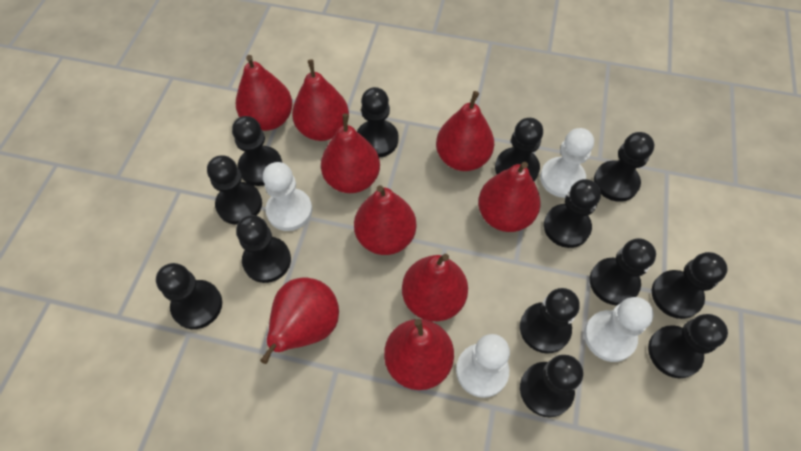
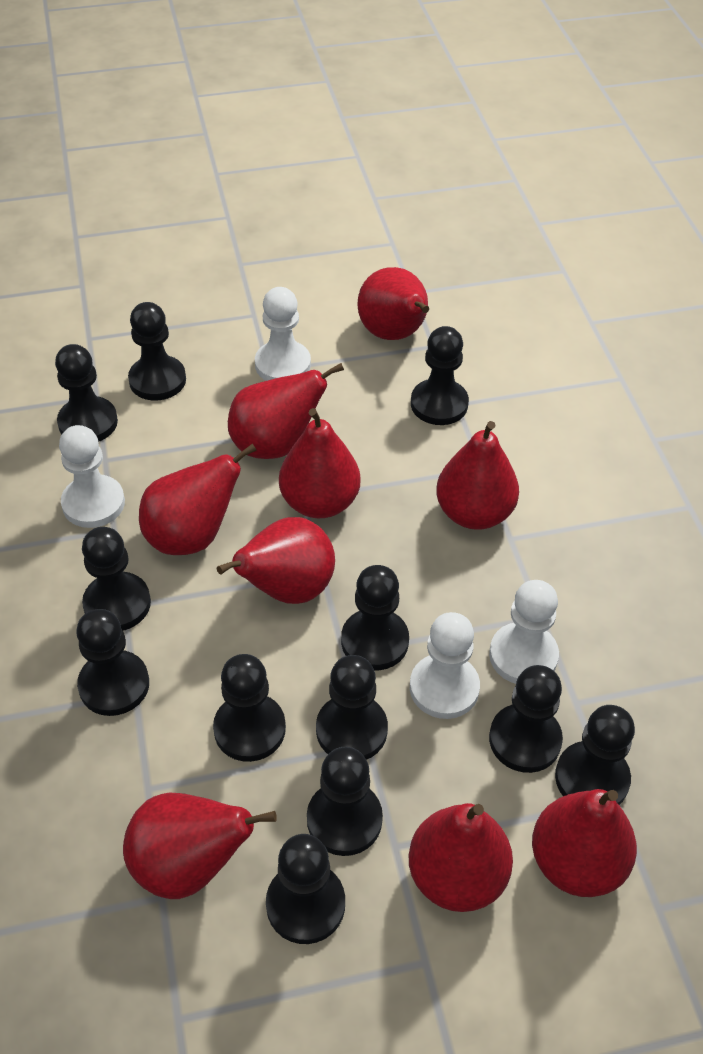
black pawn: [156,263,222,329] [207,155,262,225] [232,116,282,186] [236,215,291,283] [357,87,399,158] [495,118,543,181] [520,288,580,354] [520,355,583,417] [544,179,601,248] [590,238,656,305] [594,132,654,202] [648,314,728,378] [652,252,728,319] = 13 -> [55,344,118,442] [76,609,149,716] [82,527,151,631] [128,302,186,400] [213,654,286,762] [266,834,345,944] [307,747,383,856] [316,655,388,760] [341,565,409,670] [411,326,469,425] [489,665,563,773] [555,705,635,805] = 12

